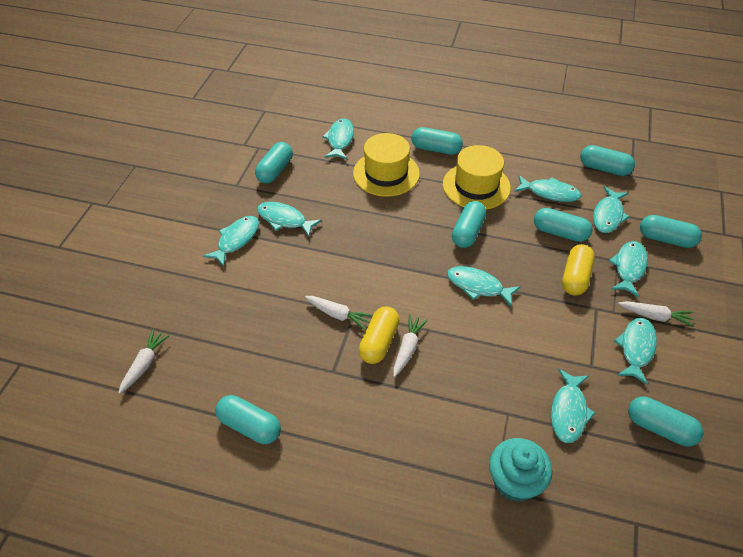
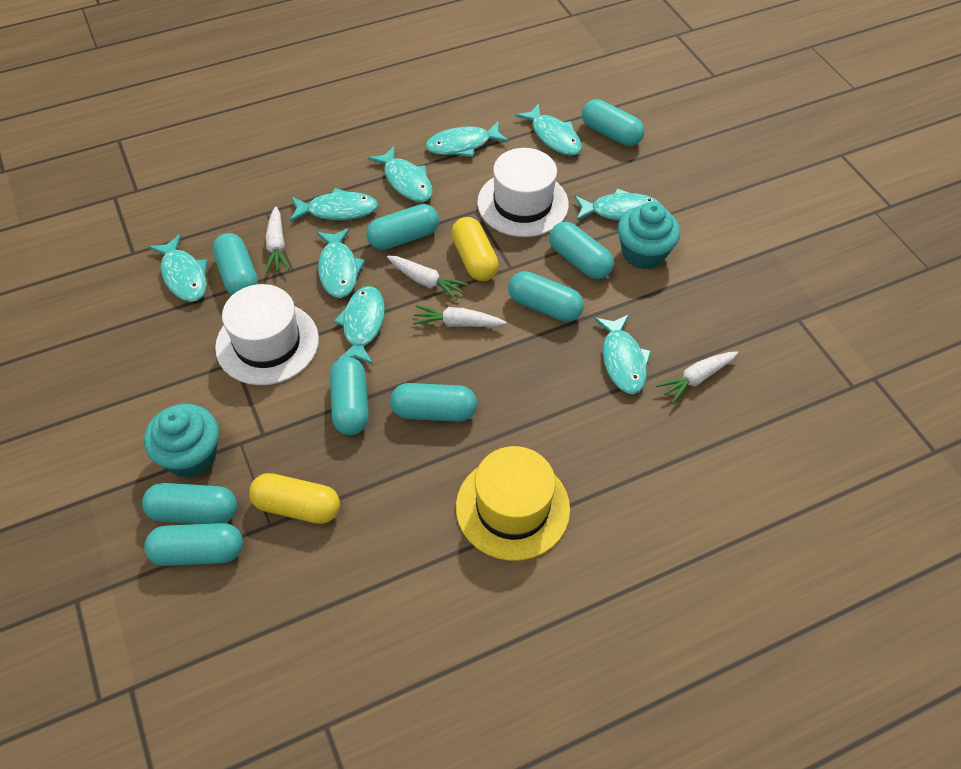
turquoise capsule: [215,395,281,444] [255,142,293,184] [411,127,463,155] [452,201,486,248] [534,208,592,242] [580,145,635,176] [628,397,703,447] [640,215,702,248] = 8 -> [142,483,237,524] [144,523,243,566] [212,233,258,295] [330,357,369,435] [366,204,439,250] [390,383,477,422] [508,271,584,322] [549,222,614,279] [582,99,645,146] = 9
turquoise cupcake: [489,438,552,502] = 1 -> [144,404,219,478] [618,202,680,270] = 2
white hat: none = 0 -> [215,284,319,385] [477,148,569,237] = 2
yellow hat: [353,133,420,197] [443,145,511,210] = 2 -> [456,446,570,561] = 1

